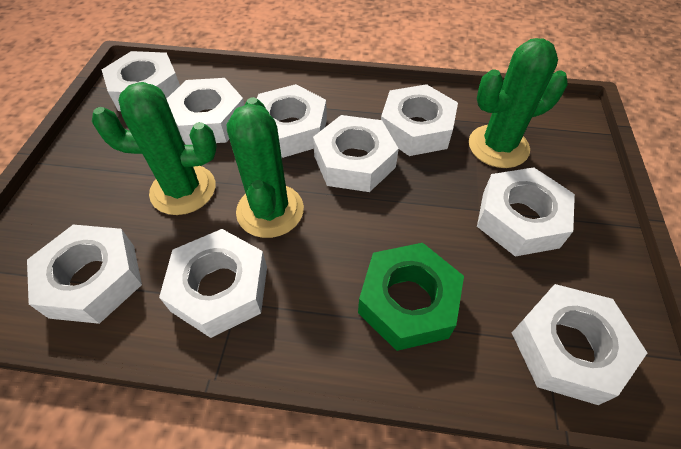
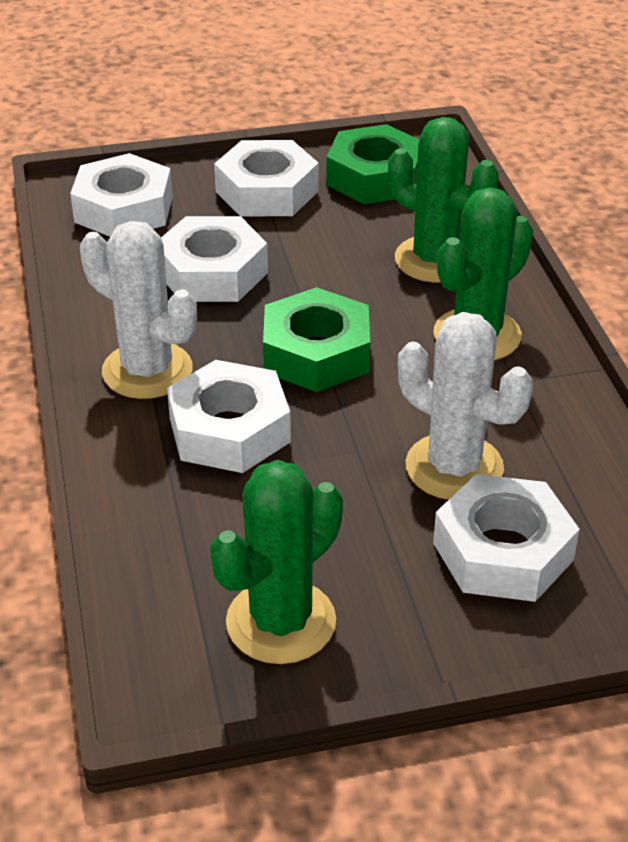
green nut: [358,243,464,351] = 1 -> [263,287,370,392] [326,124,419,204] = 2
white cactus: none = 0 -> [80,221,197,399] [398,312,533,500] = 2
white nut: [27,225,142,324] [102,51,180,111] [159,229,267,338] [167,78,245,145] [257,84,327,158] [313,115,399,192] [381,84,458,156] [477,167,575,256] [512,284,647,405] = 9 -> [70,153,173,237] [161,216,268,302] [167,360,291,473] [214,140,319,217] [433,474,580,602] = 5

